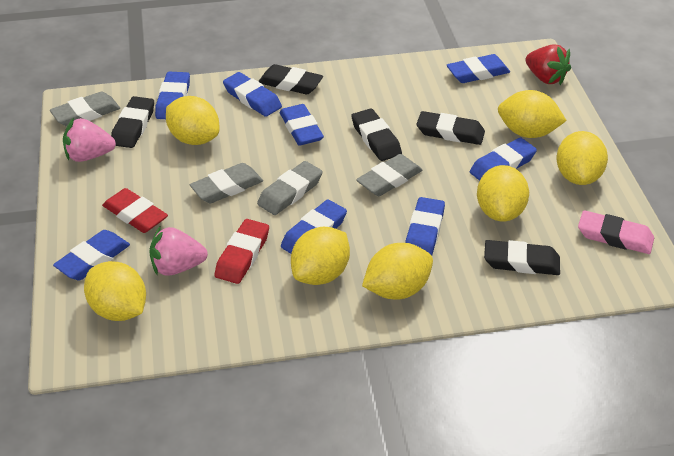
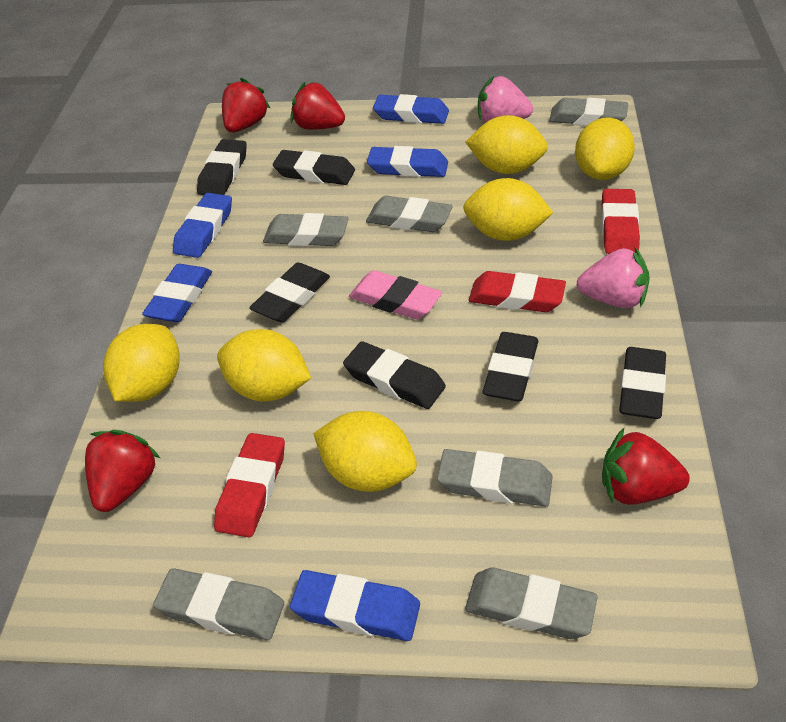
black eraser: [111,96,154,148] [258,64,323,94] [351,108,402,161] [417,111,485,145] [484,240,560,275] = 5 -> [197,139,247,195] [249,263,330,322] [273,150,355,185] [343,341,446,409] [482,332,539,401] [619,347,666,419] = 6
blue eraser: [53,230,130,280] [155,71,190,119] [223,72,282,117] [280,104,324,146] [281,199,347,254] [405,197,445,256] [447,54,510,83] [470,137,537,181] = 8 -> [142,264,212,322] [173,193,232,258] [290,570,420,641] [367,146,448,177] [373,94,449,124] = 5
grey eraser: [50,92,120,127] [190,163,263,203] [257,161,323,215] [356,154,422,196] = 4 -> [153,568,284,640] [263,213,349,246] [366,196,453,232] [437,449,553,506] [465,568,598,639] [549,98,628,126] = 6
red eraser: [102,188,168,233] [214,219,269,284] = 2 -> [214,433,285,537] [469,271,566,312] [602,189,640,254] = 3
red strawberry: [525,44,571,85] = 1 -> [85,430,160,512] [222,78,270,132] [291,82,345,130] [602,428,690,505] = 4
yellow lemon: [84,261,146,321] [166,96,220,145] [291,227,350,285] [362,243,433,300] [477,165,529,222] [498,90,567,138] [556,131,608,185] = 7 -> [103,324,179,402] [217,329,311,402] [313,411,417,492] [463,178,553,241] [466,115,548,174] [575,118,635,180] = 6

